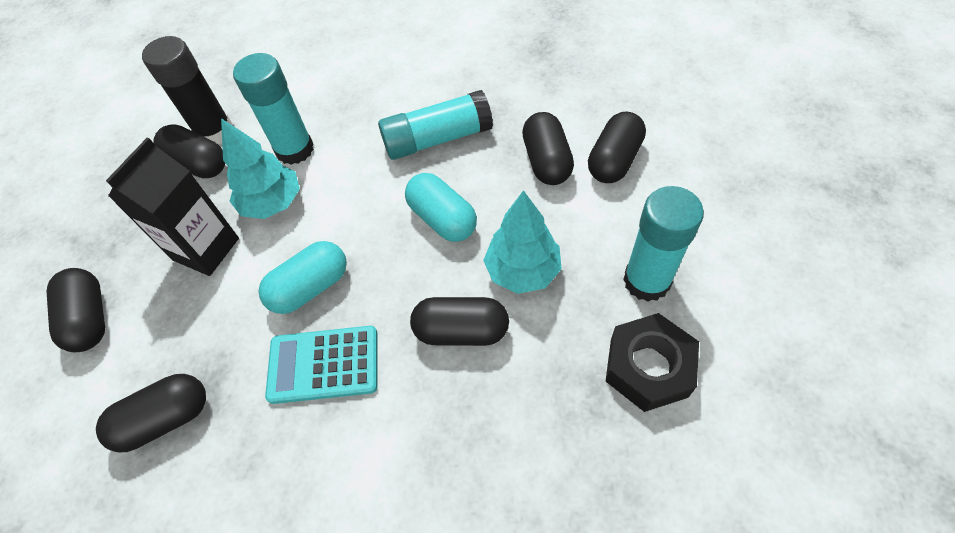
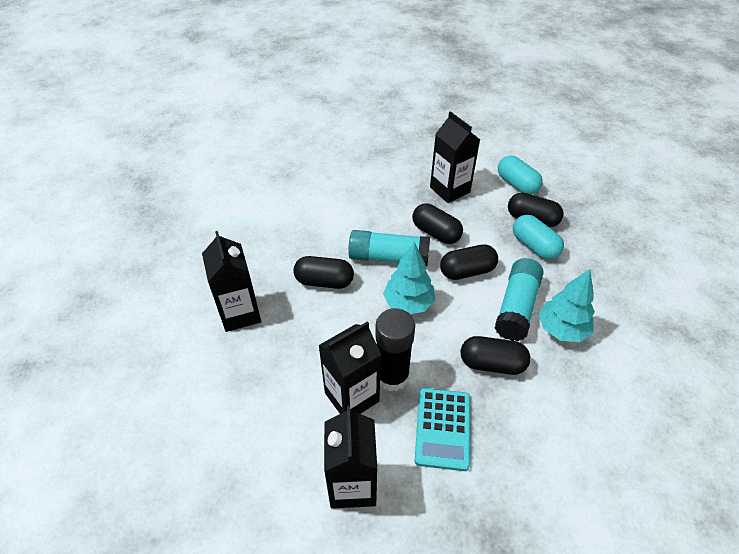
black capsule: [47,268,105,352] [96,374,206,452] [153,124,225,178] [410,297,509,346] [522,112,574,185] [588,111,646,183] = 6 -> [293,256,354,289] [412,203,463,244] [440,244,498,280] [461,336,531,375] [508,193,564,228] = 5
black carton: [106,138,239,276] = 1 -> [202,231,261,332] [318,322,381,414] [324,406,377,509] [430,111,480,203] = 4
black nut: [606,313,699,412] = 1 -> none = 0
turquoise glue stick: [233,53,314,165] [378,90,493,160] [623,186,704,302] = 3 -> [348,230,430,266] [495,258,543,341] = 2

